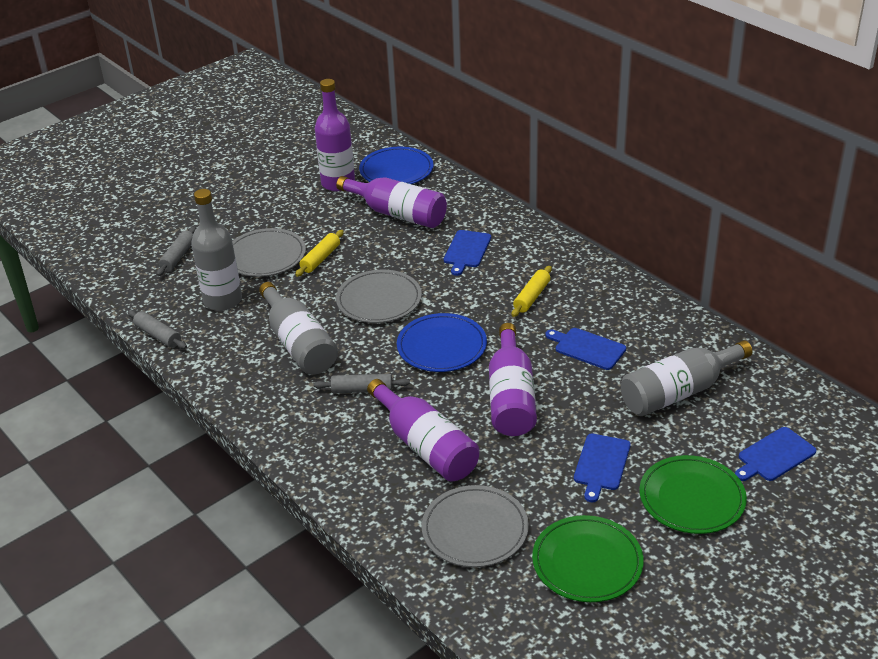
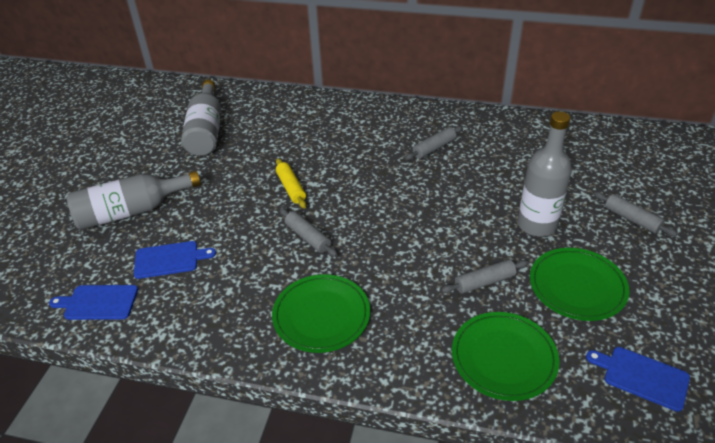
blue cutting board: [444,230,491,276] [545,328,626,370] [574,433,631,502] [735,427,816,481] = 4 -> [49,285,138,320] [134,241,216,279] [586,347,690,412] = 3
blue plate: [359,147,434,184] [397,313,487,372] = 2 -> none = 0
green plate: [532,515,644,602] [640,455,747,534] = 2 -> [272,274,370,353] [452,312,559,401] [530,248,629,321] = 3
grey plate: [232,228,306,277] [336,270,422,323] [422,485,529,567] = 3 -> none = 0
grey rolling pin: [128,310,187,349] [157,227,196,276] [313,374,410,393] = 3 -> [280,208,337,257] [405,126,463,160] [441,259,529,294] [594,192,678,237] = 4
purple bottle: [315,79,355,191] [336,176,447,228] [367,379,480,482] [489,323,537,436] = 4 -> none = 0
yellow rolling pin: [295,230,344,277] [512,266,552,317] = 2 -> [276,159,306,209] = 1

